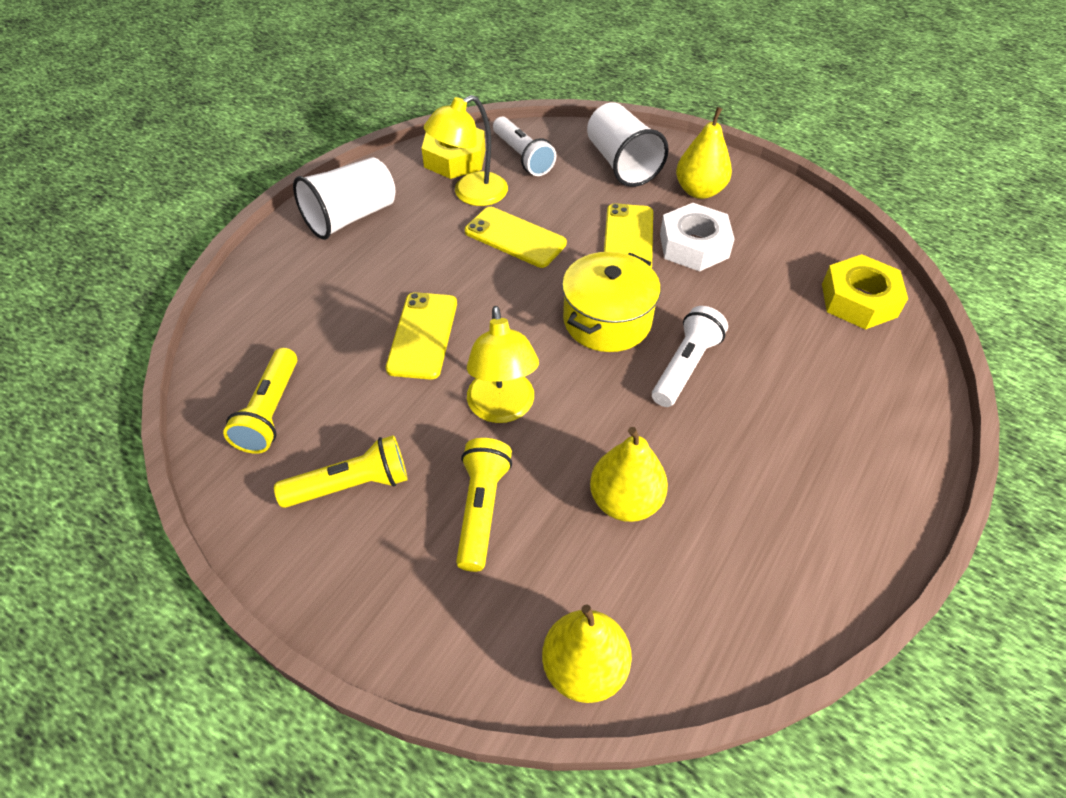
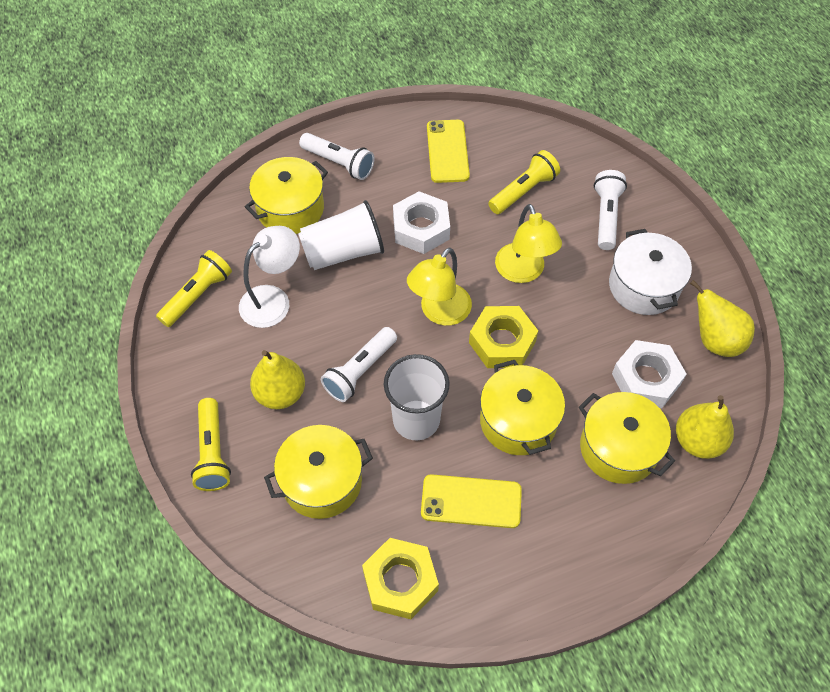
white flashlight: [493,117,556,176] [652,306,728,407] = 2 -> [299,133,374,180] [321,327,397,402] [594,170,627,250] = 3
white lamp: none = 0 -> [239,226,300,328] = 1
white nut: [660,203,734,271] = 1 -> [393,191,450,254] [612,340,687,408] = 2
white pot: none = 0 -> [609,229,692,315] = 1
yellow phone: [386,292,457,380] [465,207,567,268] [604,203,653,268] = 3 -> [421,474,522,528] [427,120,470,183] = 2
yellow pot: [562,252,661,352] = 1 -> [245,157,328,234] [264,425,373,519] [480,360,565,455] [579,392,675,484] = 4

